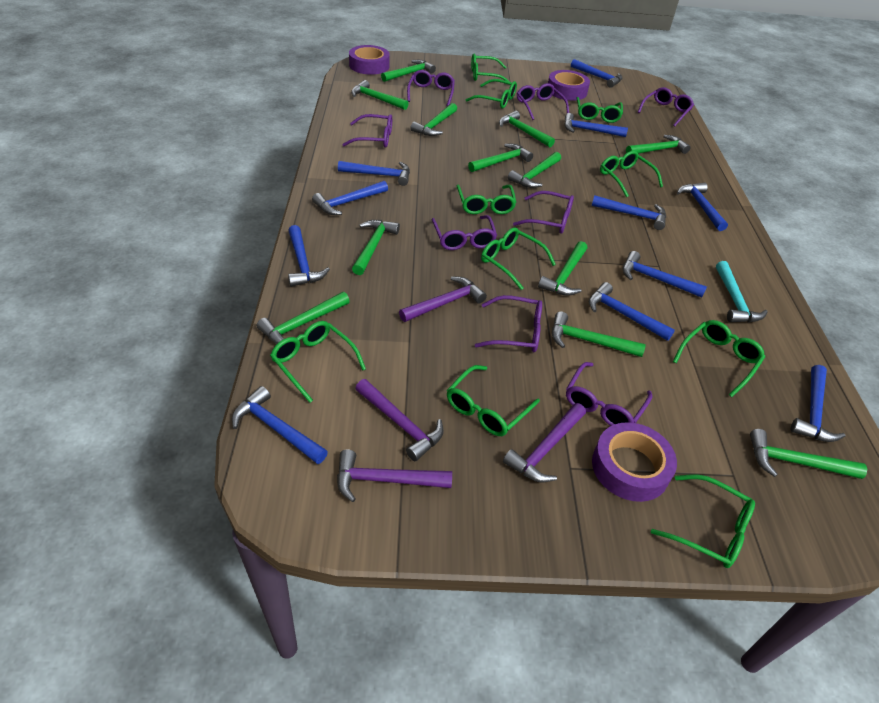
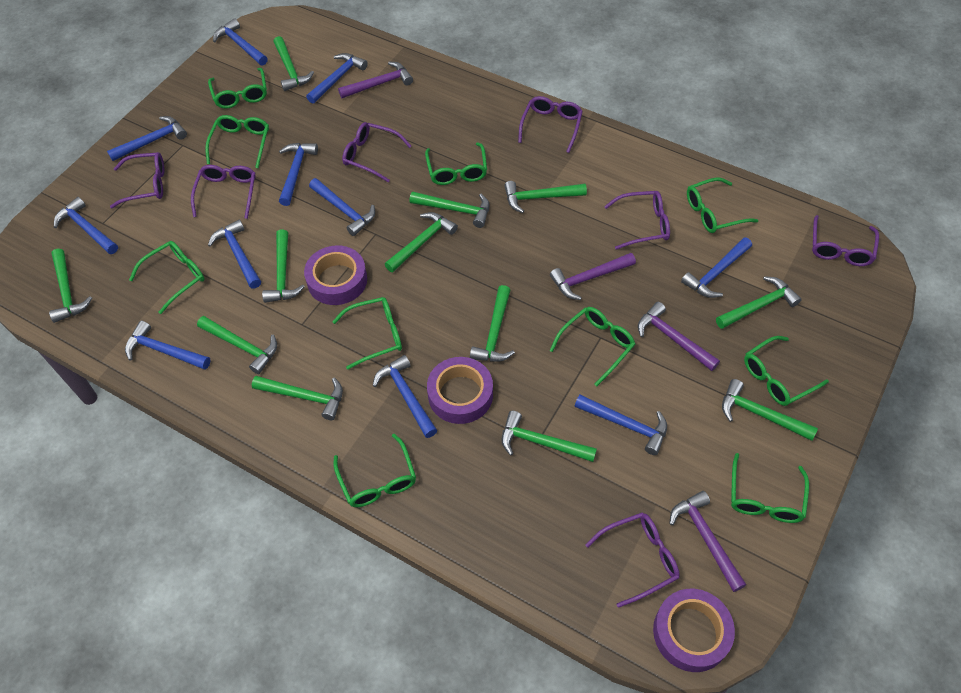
purple glasses: [342,114,392,148] [407,70,455,106] [431,215,497,250] [475,295,542,352] [513,191,574,234] [517,83,569,120] [566,362,652,426] [638,87,694,127] = 8 -> [110,152,164,208] [191,165,256,219] [342,122,411,182] [518,96,583,153] [585,513,680,608] [604,191,670,250] [812,215,879,266] = 7
turquoise hammer: [716,261,768,322] = 1 -> none = 0

